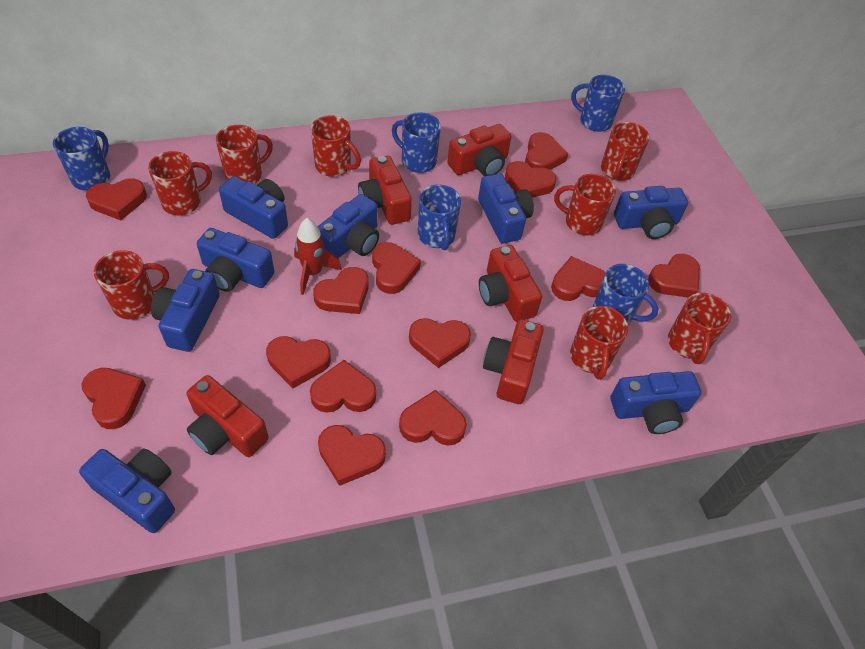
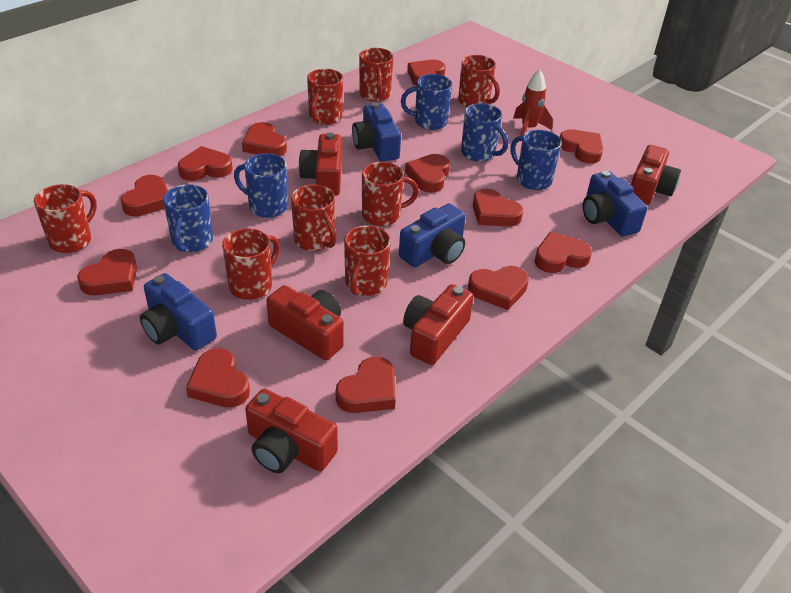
blue camera: [79,449,175,533] [151,269,220,352] [197,228,274,292] [219,176,288,239] [317,194,379,258] [478,174,534,244] [610,371,701,434] [614,186,688,239] = 8 -> [140,273,217,351] [352,102,401,161] [399,203,466,267] [583,171,648,237] = 4
red heart: [81,368,146,429] [86,178,147,220] [266,336,331,388] [310,360,376,413] [313,267,369,314] [318,425,386,486] [372,242,421,294] [399,390,467,446] [409,318,471,368] [505,161,557,198] [525,132,568,170] [551,256,606,301] [648,254,700,298] = 13 -> [77,249,137,295] [121,175,168,216] [178,146,232,181] [186,348,250,408] [242,122,287,156] [336,357,396,413] [405,154,450,192] [407,60,446,86] [468,266,529,310] [473,188,523,227] [534,232,592,273] [560,129,603,164] = 12

